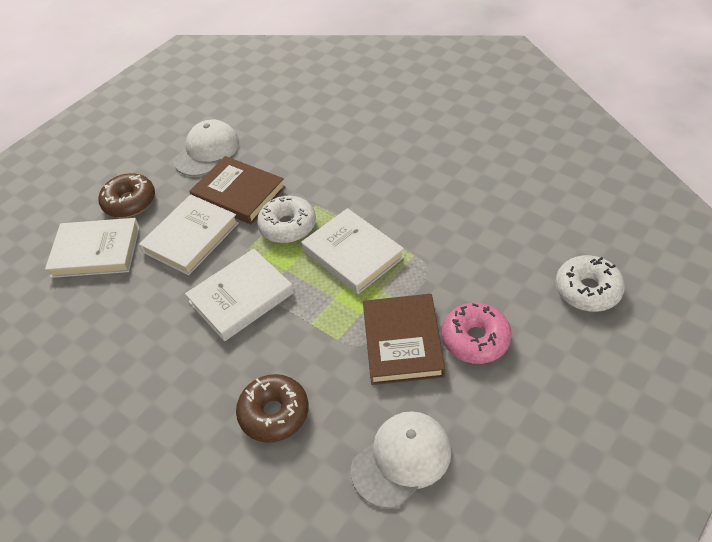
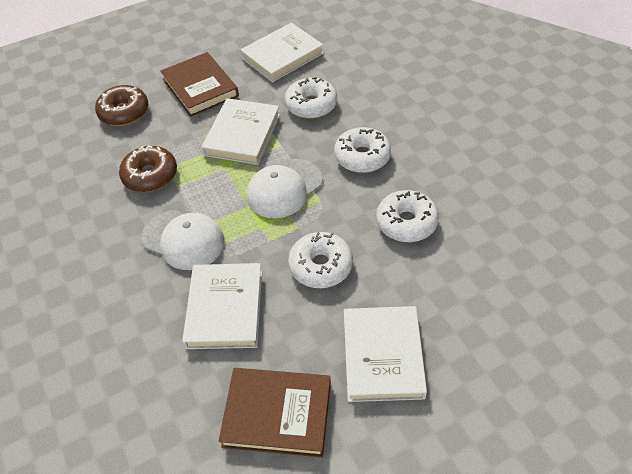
pink donut: [442,303,512,364] = 1 -> none = 0
white donut: [257,196,316,243] [555,255,625,312] = 2 -> [285,77,337,119] [288,232,353,288] [334,127,391,173] [376,190,439,242] = 4

